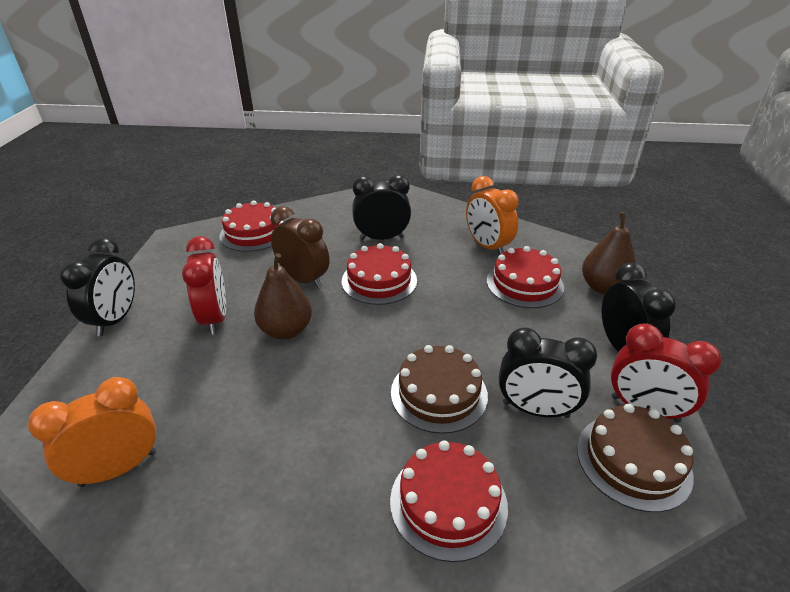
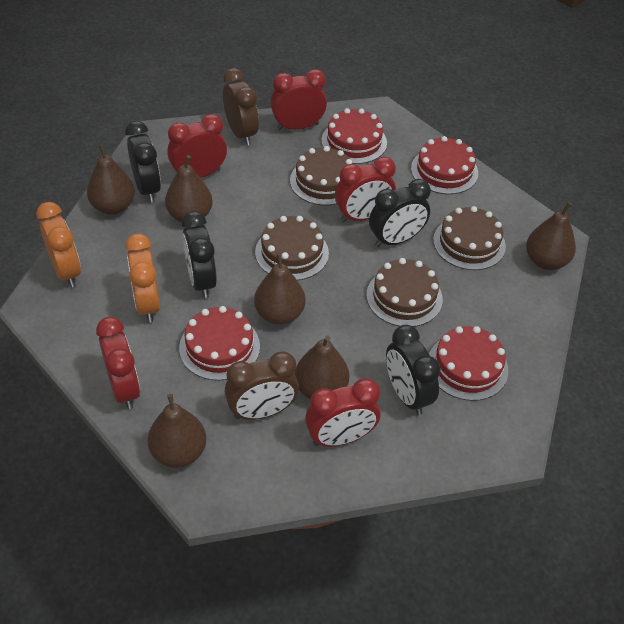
brown cake: [391,345,488,434] [577,404,694,512] = 2 -> [255,216,329,280] [290,146,353,206] [366,258,443,327] [433,206,506,270] = 4
brown clock: [271,206,329,289] = 1 -> [223,68,259,145] [225,351,299,420] = 2
brown pear: [254,253,312,340] [582,212,636,295] = 2 -> [87,144,135,215] [148,394,206,468] [165,155,213,222] [254,253,306,325] [295,336,349,399] [526,202,576,270] = 6
red clock: [182,236,226,335] [611,324,721,423] = 2 -> [96,317,140,409] [167,114,227,178] [271,69,327,130] [305,378,380,446] [335,156,396,222] = 5

